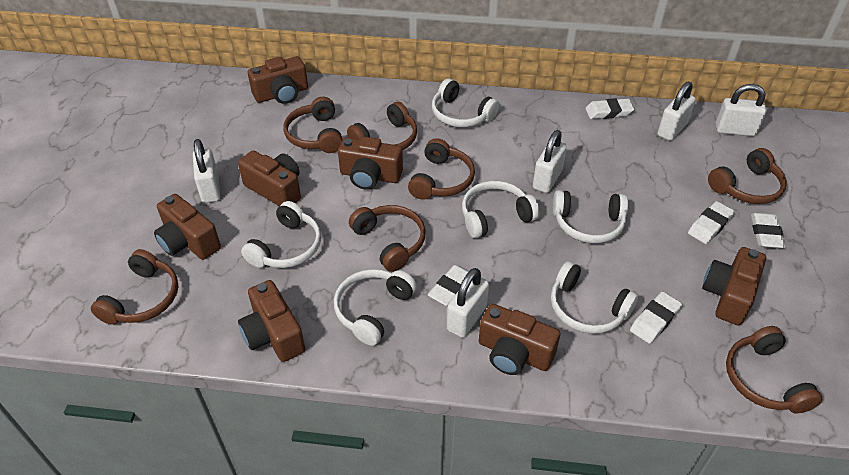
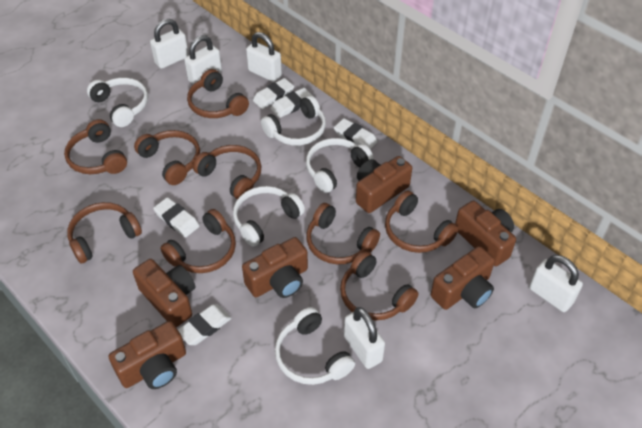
brown camera: [154,194,221,260] [238,150,301,207] [238,280,305,362] [248,56,308,104] [338,137,403,190] [479,304,560,375] [702,247,766,326] = 7 -> [109,321,186,389] [133,259,195,327] [242,237,308,298] [356,156,412,213] [431,246,495,310] [455,201,516,266] = 6
brown headphones: [91,249,179,325] [283,97,343,153] [347,102,417,150] [349,205,426,272] [408,138,475,200] [708,148,787,204] [726,326,822,413] = 7 -> [64,119,127,174] [67,202,142,263] [134,130,200,185] [160,209,236,273] [187,69,249,118] [193,145,262,200] [306,203,380,264] [340,251,418,320] [385,191,459,253] = 9
white headphones: [241,201,321,268] [334,269,417,346] [432,78,499,127] [462,181,539,238] [551,261,638,334] [553,190,628,243] = 6 -> [87,77,148,127] [233,186,305,247] [261,95,326,146] [275,307,355,385] [306,138,374,193] = 5

